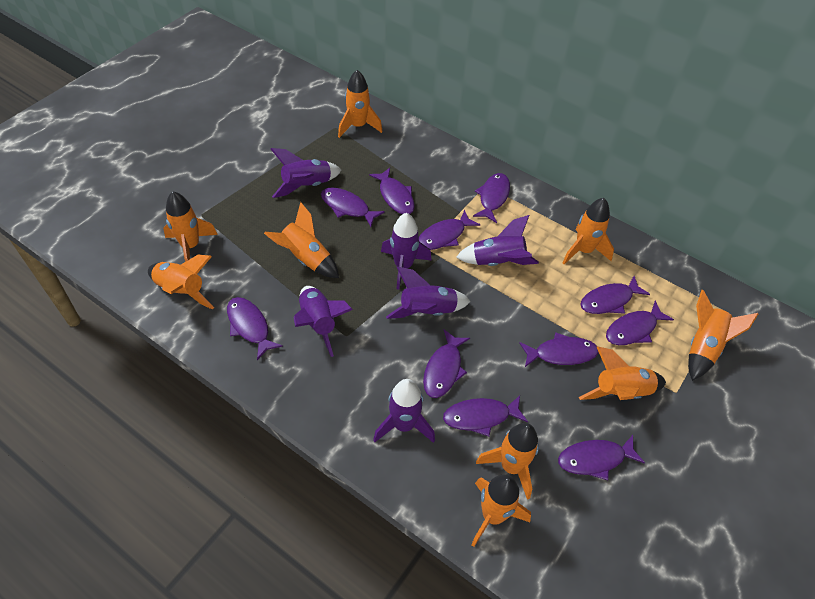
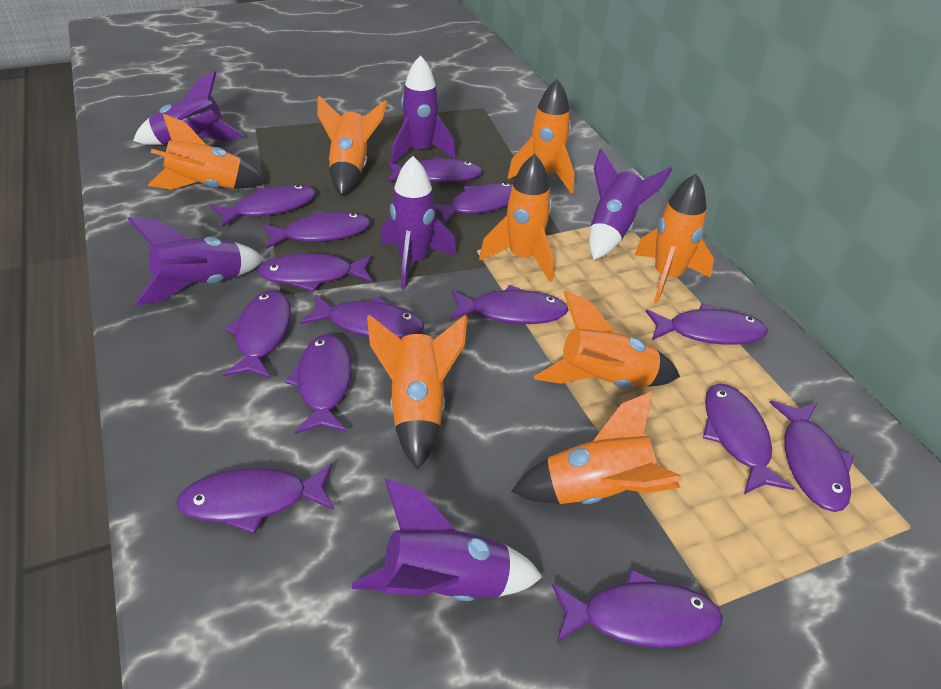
orange rocket: [148,255,214,310] [163,191,218,262] [264,202,339,278] [338,70,383,138] [471,474,531,547] [476,423,539,500] [562,198,614,264] [579,347,666,400] [688,290,758,381] = 9 -> [148,113,267,190] [317,96,387,196] [367,315,468,470] [479,154,554,282] [507,79,574,194] [511,391,683,504] [534,291,680,387] [635,173,714,304] = 8
purple fish: [227,297,283,360] [321,187,385,227] [369,168,414,214] [419,210,480,250] [423,330,470,398] [443,395,528,436] [473,173,510,223] [520,333,599,367] [558,435,645,480] [580,276,650,314] [606,301,674,345] = 11 -> [176,464,334,534] [211,185,316,228] [223,290,291,379] [257,253,372,292] [262,211,371,249] [285,334,352,434] [300,295,424,339] [387,156,483,183] [434,183,513,224] [450,285,568,324] [552,569,723,648] [646,304,768,345] [703,384,795,494] [769,400,854,512] = 14

